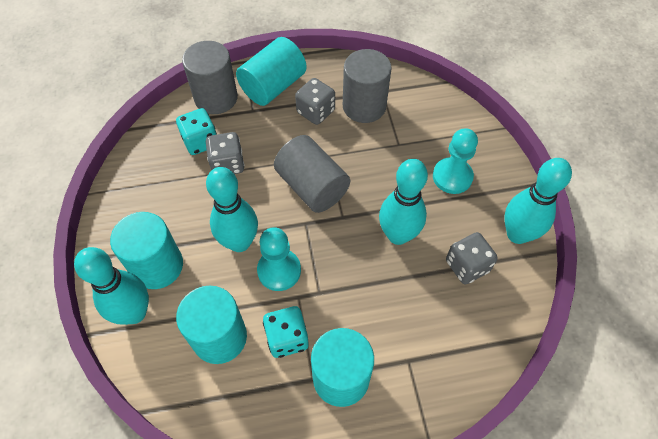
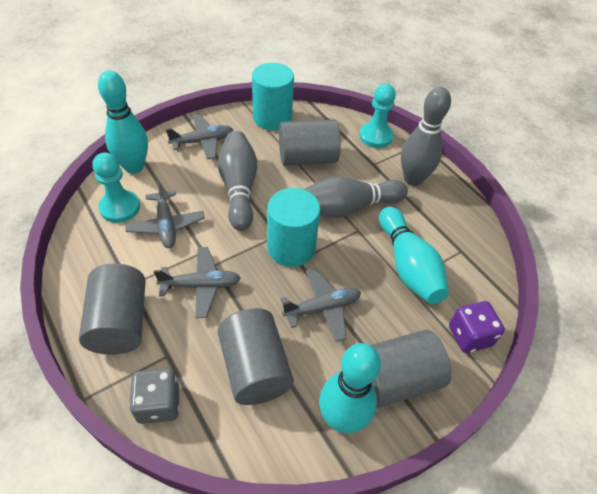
grey bowling pin: none = 0 -> [218,131,257,231] [303,176,408,218] [401,87,451,186] = 3
grey cylinder: [182,41,238,114] [274,135,350,213] [343,49,392,123] = 3 -> [79,263,146,355] [218,308,294,405] [279,119,341,166] [371,330,451,408] = 4
grey dice: [206,132,245,174] [295,78,335,125] [446,232,498,285] = 3 -> [129,368,179,424] = 1
grey plane: none = 0 -> [125,179,205,248] [154,247,241,318] [166,114,233,160] [281,268,361,342] = 4
purple dice: none = 0 -> [449,301,505,353] = 1
turquoise bowling pin: [74,247,149,325] [206,167,258,252] [379,159,428,245] [504,158,572,244] = 4 -> [98,70,148,174] [319,343,381,433] [379,207,449,304] = 3
turquoise cylinder: [110,212,183,289] [176,286,247,364] [236,37,307,106] [311,328,374,407] = 4 -> [252,63,294,130] [267,188,320,267] = 2
turquoise dice: [176,108,217,155] [263,306,309,358] = 2 -> none = 0

